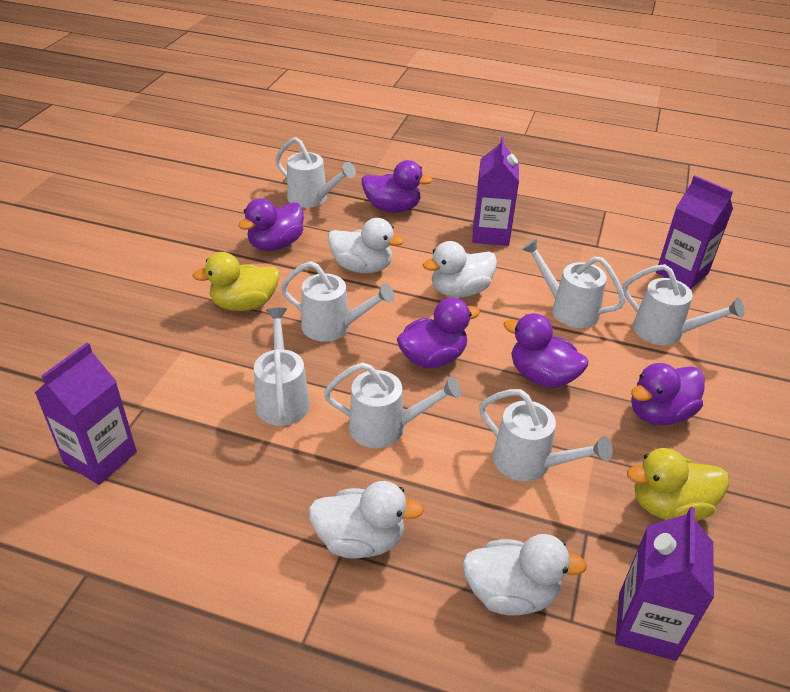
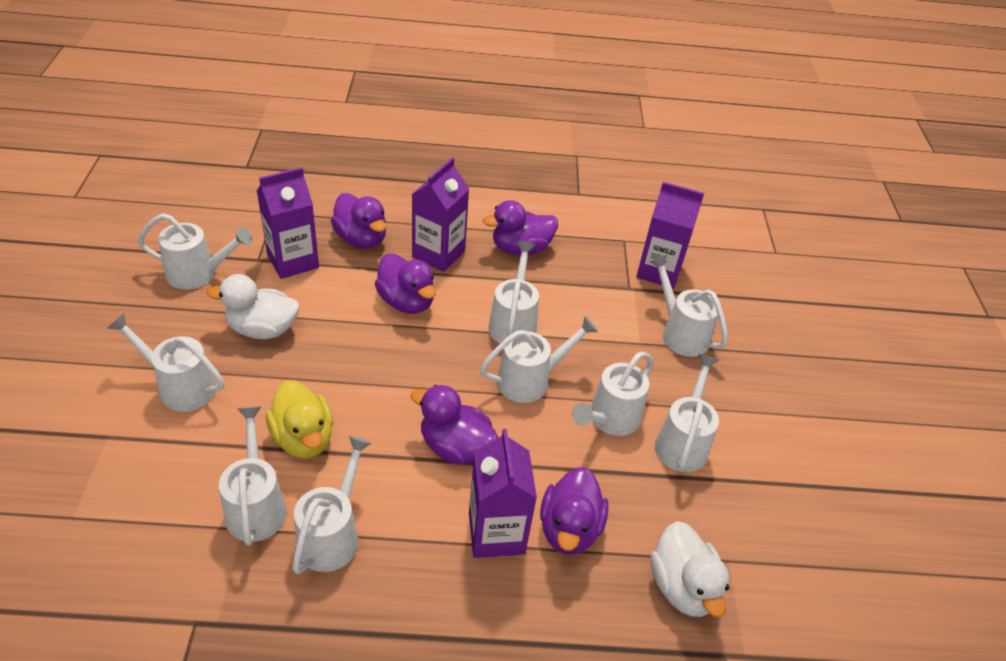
white duck: [308,481,424,559] [328,218,404,273] [423,241,497,297] [462,534,587,616] = 4 -> [207,274,300,339] [650,521,729,617] = 2
white watering can: [254,308,310,426] [275,137,356,208] [281,261,394,342] [324,362,461,448] [479,389,613,481] [521,238,626,328] [622,264,745,345] = 7 -> [108,313,224,412] [138,213,252,290] [219,407,287,546] [292,436,372,574] [480,316,598,403] [489,242,539,344] [572,352,653,436] [649,255,728,357] [655,354,719,472] = 9
yellow duck: [192,252,279,311] [627,448,729,521] = 2 -> [266,380,333,458] = 1

